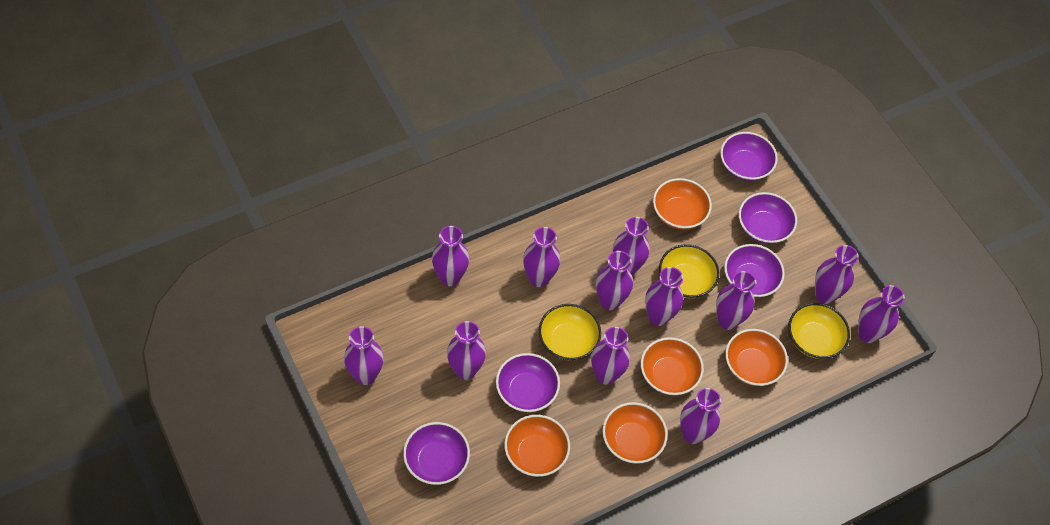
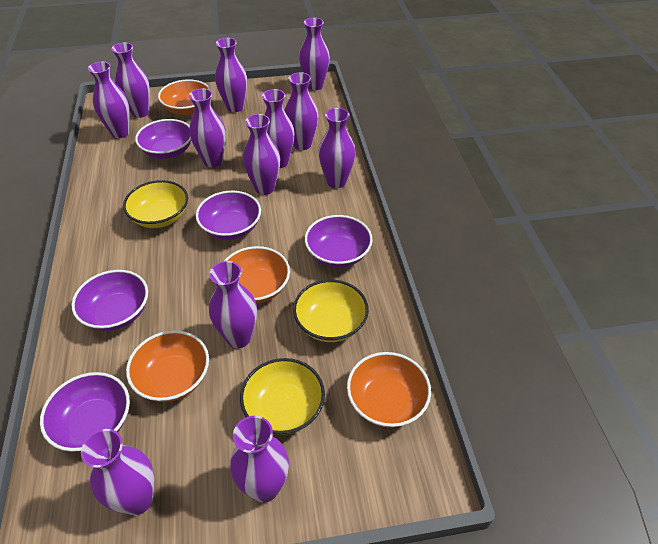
orange bowl: [504,415,570,477] [603,402,668,464] [641,337,704,395] [653,178,712,230] [725,329,788,386] = 5 -> [126,330,209,402] [158,79,211,115] [224,246,290,304] [347,352,431,427] = 4

